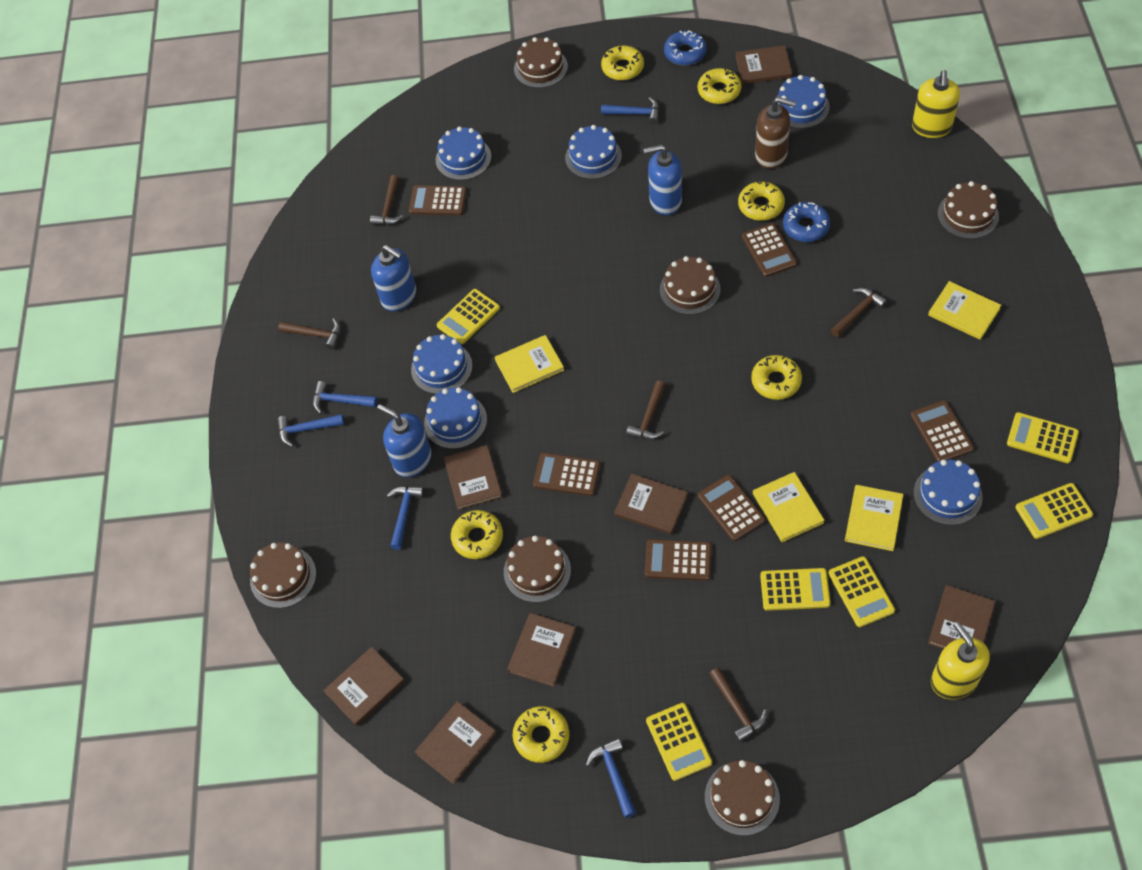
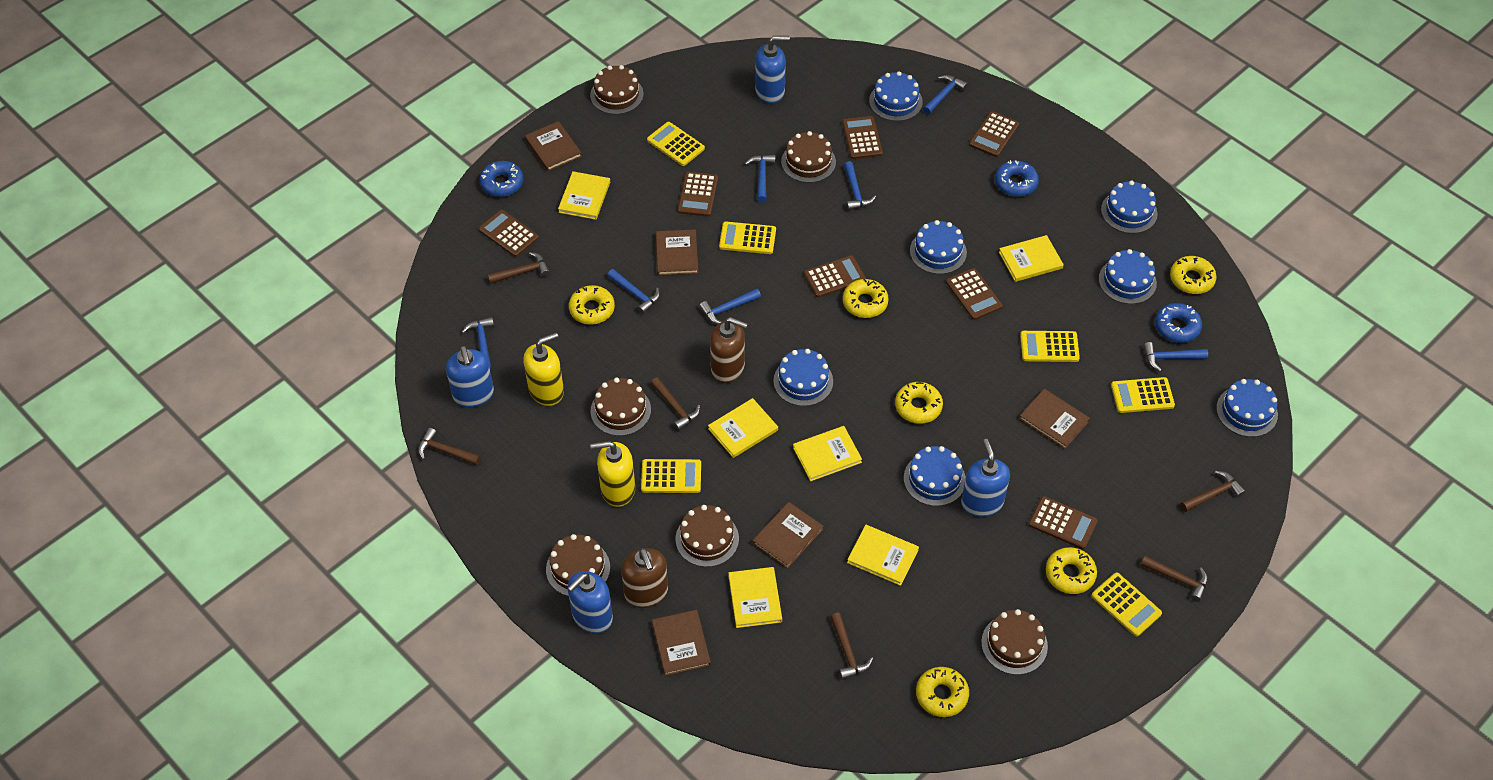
blue cake: [411,334,472,394] [424,387,487,449] [436,127,491,180] [565,125,622,179] [775,75,830,128] [914,460,983,525] = 6 -> [773,349,833,406] [869,71,923,121] [904,446,966,506] [910,220,967,274] [1099,249,1157,304] [1101,181,1158,234] [1216,379,1278,437] = 7
blue donut: [664,31,707,66] [783,202,830,242] = 2 -> [480,161,523,197] [995,160,1039,197] [1155,303,1202,343] = 3
blue hammer: [277,414,344,447] [313,381,377,414] [387,486,424,550] [586,738,636,818] [601,97,659,124] = 5 -> [462,317,494,370] [607,269,660,314] [699,288,761,325] [745,155,775,202] [844,161,876,210] [923,75,968,115] [1143,342,1208,371] = 7
blue soap dispenser: [371,245,416,312] [377,404,432,477] [643,144,682,215] = 3 -> [446,346,494,408] [567,571,613,634] [755,36,790,104] [961,439,1010,517] = 4
brown book: [324,647,405,726] [415,701,496,784] [444,445,503,510] [507,613,576,687] [615,474,688,534] [735,45,792,84] [928,585,995,649] = 7 -> [525,121,582,171] [652,610,711,676] [656,229,698,276] [752,502,824,569] [1019,389,1090,449] = 5
brown calculator: [409,185,467,215] [533,453,601,496] [645,539,711,581] [698,475,765,541] [742,223,797,277] [911,400,974,462] = 6 -> [479,210,539,257] [678,172,718,217] [804,255,866,298] [842,116,883,159] [946,268,1002,320] [969,111,1019,157] [1029,496,1098,549] = 7
brown hammer: [278,318,340,350] [370,175,403,225] [626,381,665,439] [709,667,767,742] [831,288,887,337] = 5 -> [418,428,481,465] [488,252,550,284] [651,377,700,431] [830,613,873,680] [1141,556,1208,602] [1181,471,1246,512] = 6
brown soap dispenser: [755,97,796,169] = 1 -> [621,548,668,608] [710,317,748,383] = 2
yellow book: [495,335,564,393] [753,472,825,542] [845,485,903,551] [928,281,1001,340] = 4 -> [558,171,610,220] [708,398,778,458] [728,567,782,628] [793,426,862,481] [847,525,919,586] [999,235,1064,282] = 6

